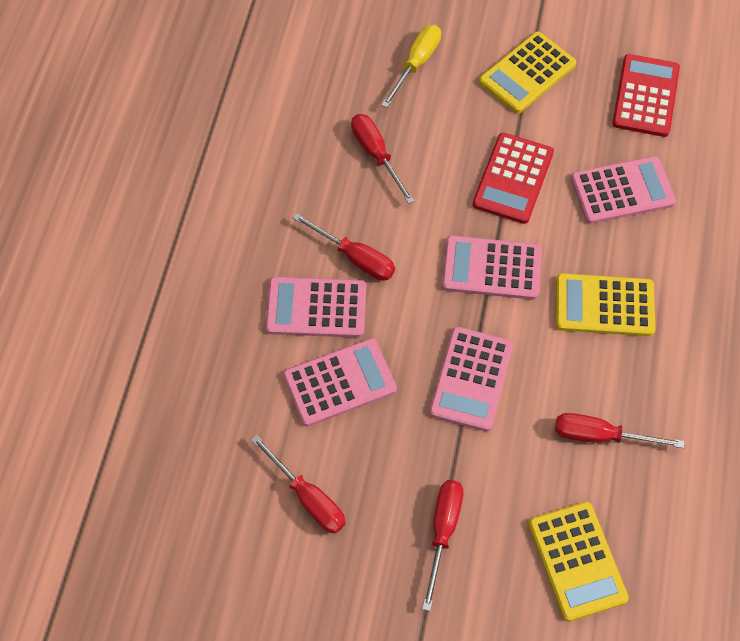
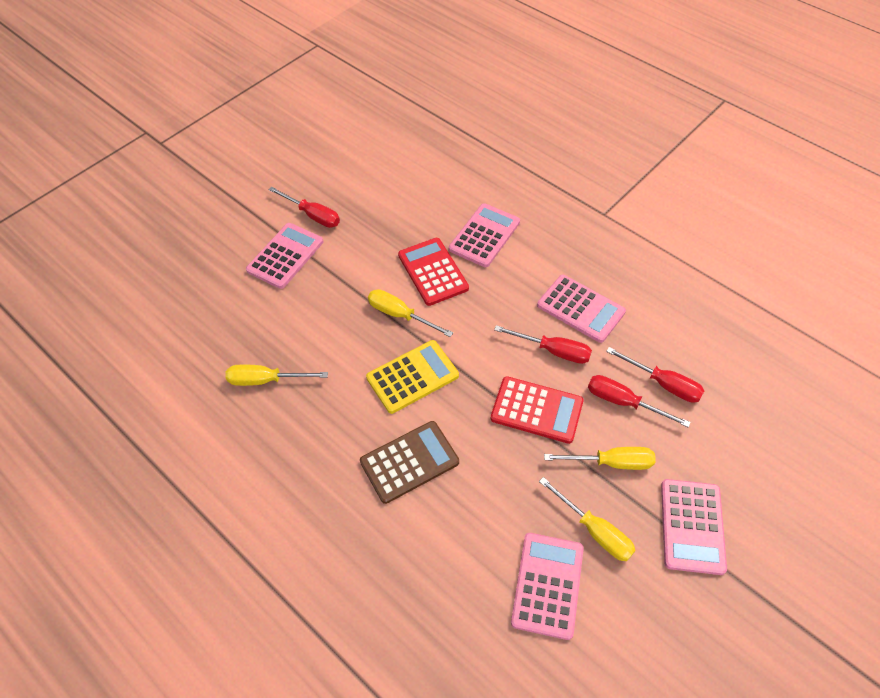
brown calculator: none = 0 -> [360,421,459,504] = 1
red screwdriver: [251,435,346,534] [293,213,395,281] [351,114,415,204] [422,480,463,611] [555,413,684,448] = 5 -> [268,187,340,228] [494,325,592,364] [588,375,691,427] [606,347,704,403] = 4
yellow calculator: [479,31,576,113] [528,502,629,622] [556,273,655,336] = 3 -> [366,340,459,414] = 1
yellow screwdriver: [381,25,441,108] = 1 -> [225,365,328,386] [368,289,453,337] [539,477,636,561] [544,447,655,470] = 4

